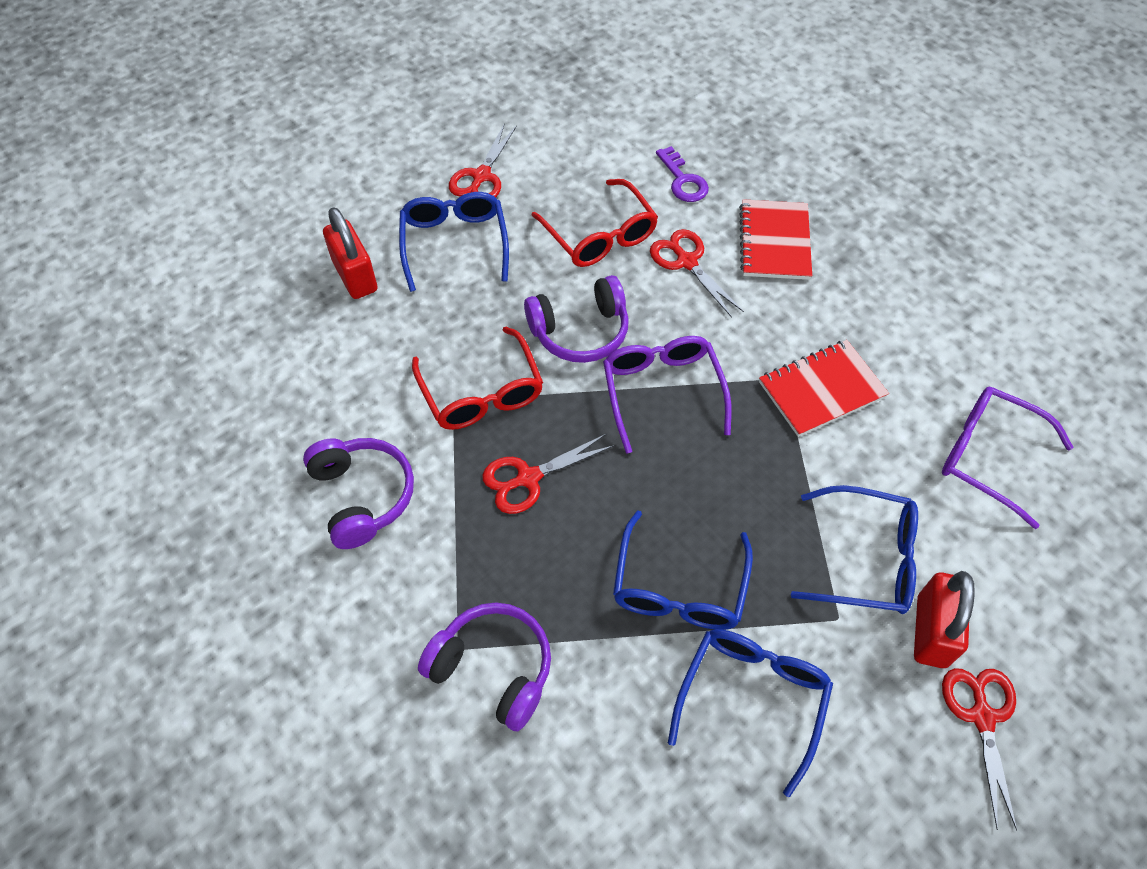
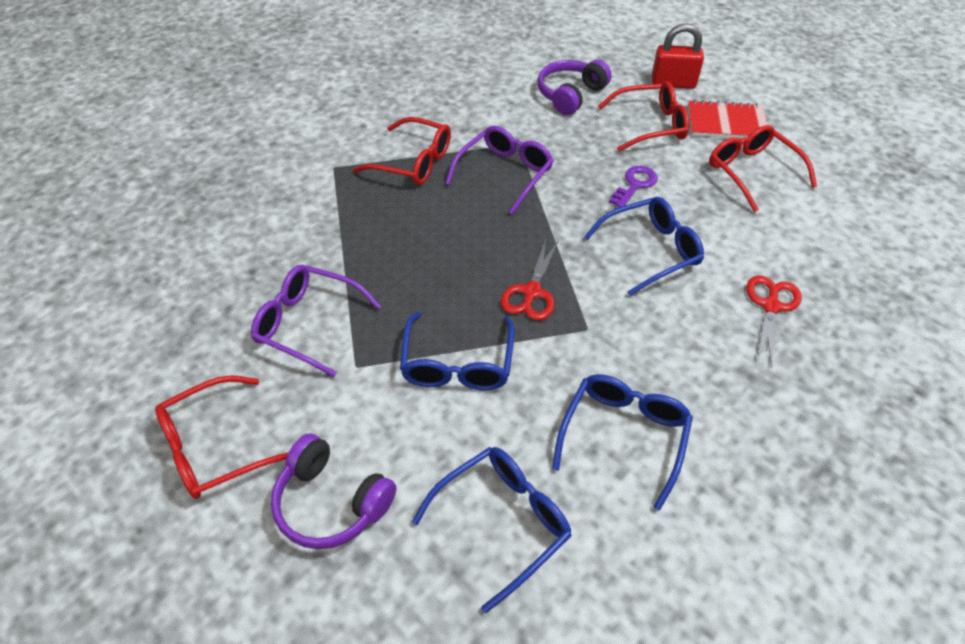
purple headphones: [303,438,414,549] [418,603,551,732] [524,275,629,363] = 3 -> [271,434,396,549] [538,60,612,115] = 2
red glasses: [412,327,543,430] [531,179,658,267] = 2 -> [155,375,289,499] [353,117,451,185] [598,81,689,152] [709,125,817,212] = 4
red notebook: [739,199,812,280] [759,340,889,437] = 2 -> [688,100,767,139] = 1
red padlock: [323,207,377,299] [914,571,975,668] = 2 -> [652,23,704,89] = 1
red scissors: [449,123,517,198] [482,433,615,514] [650,229,744,318] [942,668,1017,831] = 4 -> [501,239,559,320] [746,276,802,368] = 2

